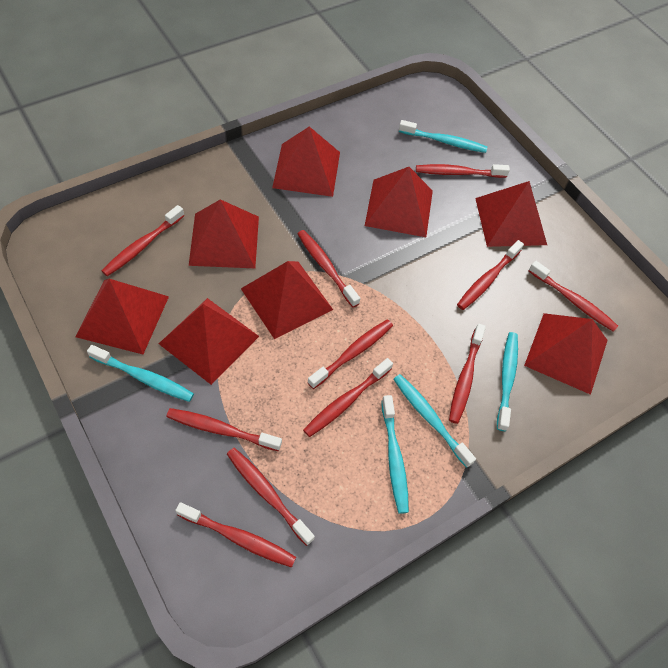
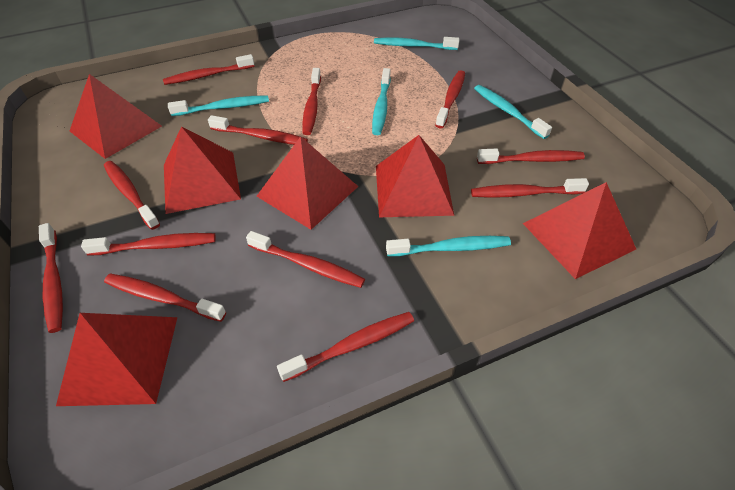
red pyramid: [75,279,169,354] [159,298,259,385] [189,199,259,268] [241,261,333,339] [272,127,340,197] [365,167,433,237] [475,181,547,247] [524,313,608,395] = 8 -> [56,313,178,406] [70,74,162,159] [164,127,241,214] [257,136,359,230] [376,135,454,217] [523,182,636,279] = 6
red toothbrush: [102,205,184,276] [166,408,282,451] [175,502,296,568] [227,448,315,546] [298,230,360,307] [303,358,393,437] [307,319,393,389] [416,164,510,178] [449,323,486,424] [457,240,524,310] [529,261,618,332] = 11 -> [39,223,63,333] [81,233,216,256] [104,161,160,230] [104,274,226,322] [163,54,254,85] [208,115,308,145] [246,231,365,288] [277,312,414,382] [302,68,321,135] [435,70,465,129] [471,178,589,198] [477,148,585,164] = 12

